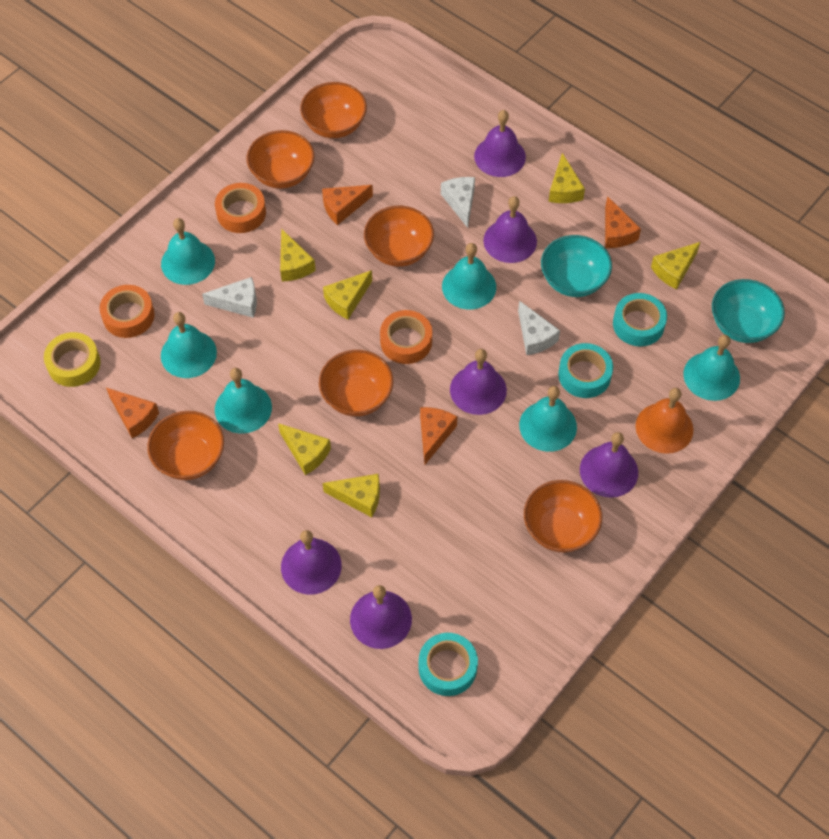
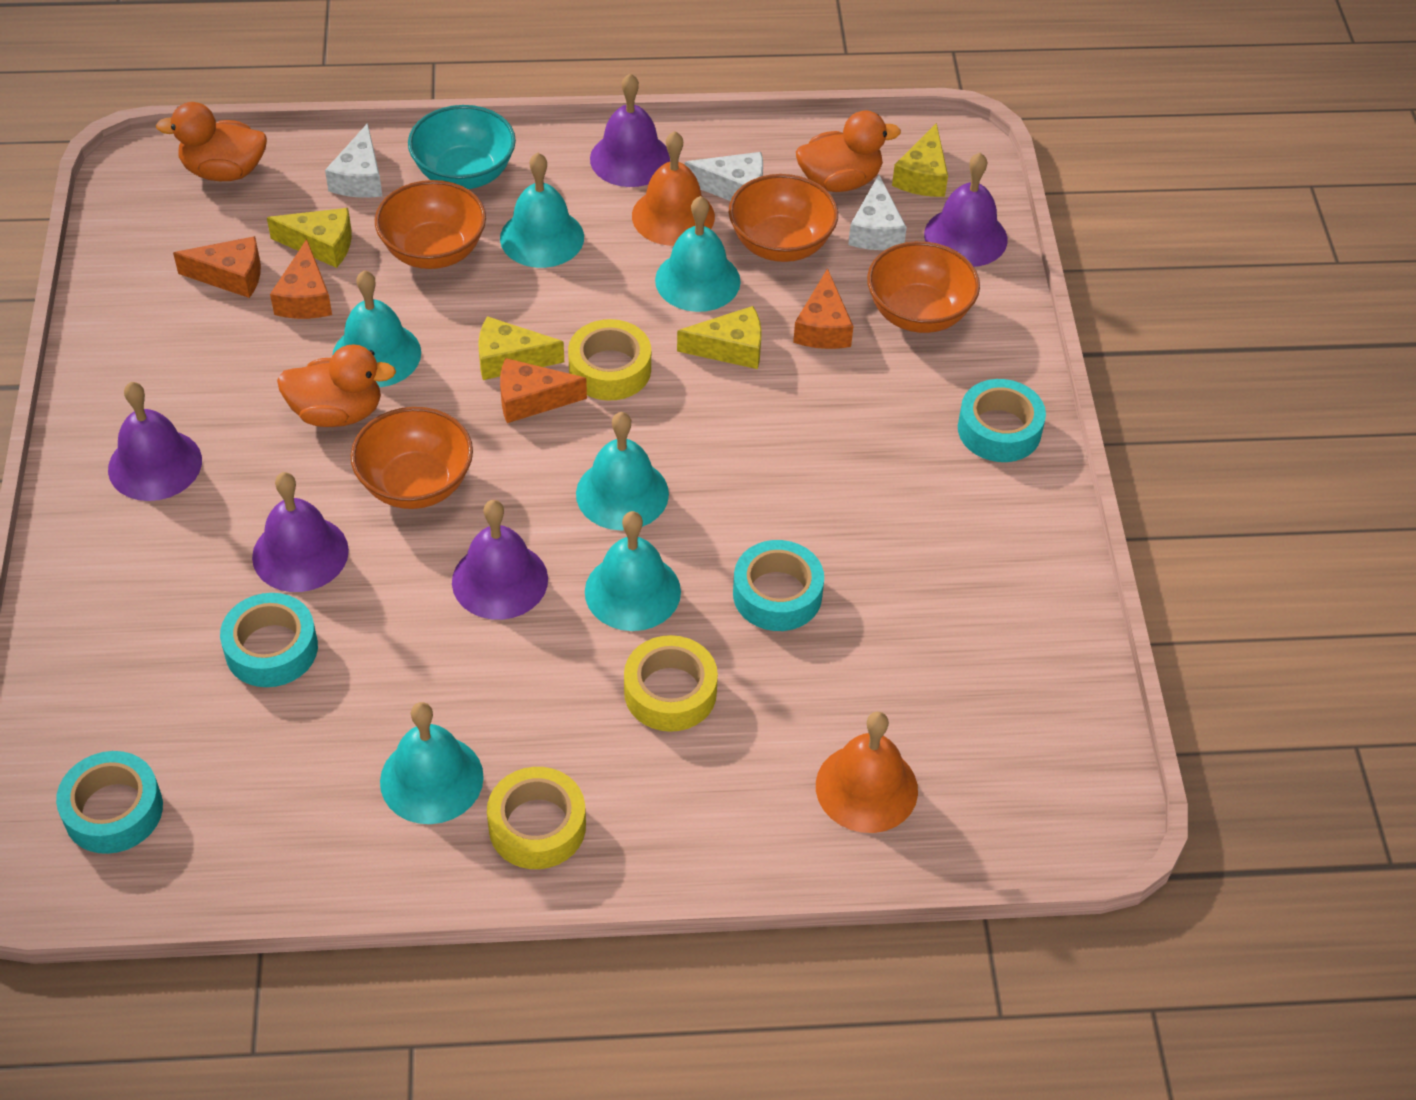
orange bell: [636,388,693,454] = 1 -> [632,131,715,246] [816,712,918,833] = 2
orange bowl: [147,411,224,480] [246,130,315,189] [300,82,367,138] [319,350,393,416] [364,206,434,267] [524,480,602,553] = 6 -> [351,407,473,509] [375,180,486,269] [729,174,838,262] [867,241,980,333] = 4
orange duck: none = 0 -> [156,102,267,181] [277,344,396,427] [796,110,901,192] = 3
orange tape: [100,285,155,338] [215,183,266,233] [380,310,432,364] = 3 -> none = 0
purple bell: [281,530,342,595] [350,585,412,649] [450,349,507,415] [474,110,526,177] [483,196,537,263] [580,432,638,498] = 6 -> [108,382,202,501] [252,472,349,592] [452,500,548,620] [590,73,670,187] [924,153,1007,267] = 5
turquoise bowl: [541,235,612,297] [712,279,785,343] = 2 -> [408,105,516,189] = 1
turquoise tape: [419,633,478,696] [558,343,613,398] [613,293,667,347] = 3 -> [56,751,163,854] [220,593,318,687] [733,540,824,631] [958,379,1046,462] = 4
yellow cheese: [278,423,331,475] [280,229,316,282] [323,270,372,319] [323,474,380,517] [548,153,585,203] [651,242,700,290] = 6 -> [267,208,352,268] [478,316,564,380] [677,306,762,369] [892,123,948,197] = 4
yellow tape: [44,332,101,387] = 1 -> [487,767,586,869] [568,319,651,401] [624,635,718,732] = 3

